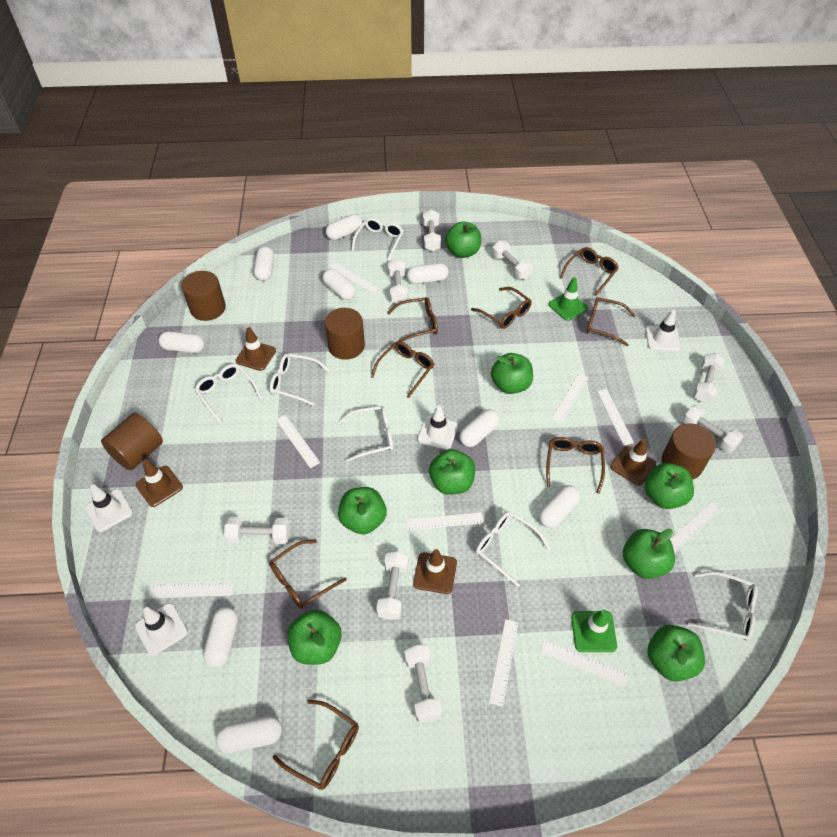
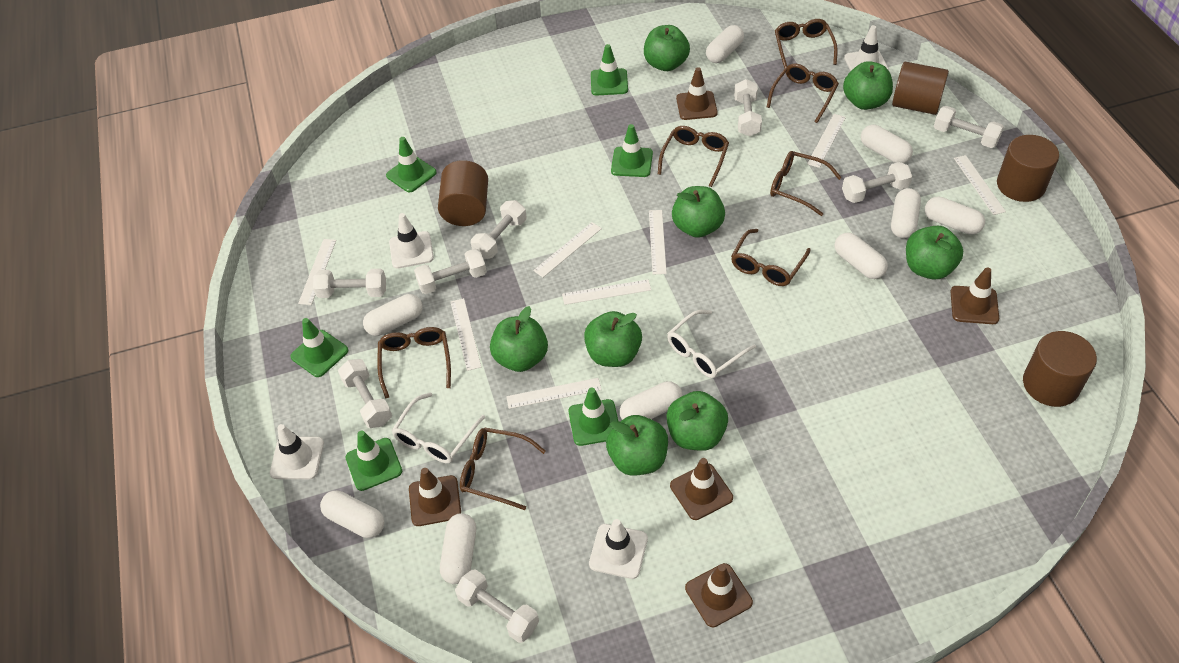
brown glasses: [269,540,347,609] [273,700,359,790] [371,341,434,398] [387,297,438,342] [471,287,532,329] [546,437,605,494] [560,247,619,296] [586,297,636,346] = 8 -> [377,327,451,399] [460,428,546,510] [658,126,729,187] [731,229,811,286] [767,64,839,123] [770,151,842,216] [775,19,838,68] = 7
brown traffic cone: [136,460,183,507] [236,327,276,371] [413,549,457,594] [610,439,656,486] = 4 -> [409,468,461,526] [670,458,733,520] [676,67,718,120] [685,563,753,627] [950,268,999,324] = 5
green traffic cone: [548,277,588,321] [571,609,617,652] = 2 -> [290,318,348,377] [346,431,402,491] [386,137,437,192] [568,388,618,446] [591,44,628,95] [611,124,653,177] = 6
white glasses: [195,364,262,424] [270,353,330,406] [338,406,393,462] [351,218,403,262] [476,511,550,587] [688,572,757,641] = 6 -> [391,392,485,463] [667,310,756,378] = 2
white ruler: [149,583,233,597] [276,415,320,468] [330,262,380,294] [406,512,483,530] [489,619,519,707] [540,639,628,687] [551,373,588,424] [597,389,634,445] [670,501,721,553] = 9 -> [298,239,336,305] [451,298,481,371] [506,378,602,409] [533,222,602,277] [562,279,651,305] [649,210,667,274] [807,114,846,168] [954,155,1006,215] = 8

